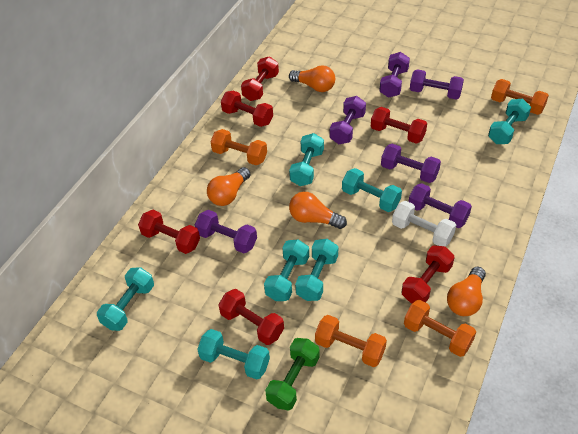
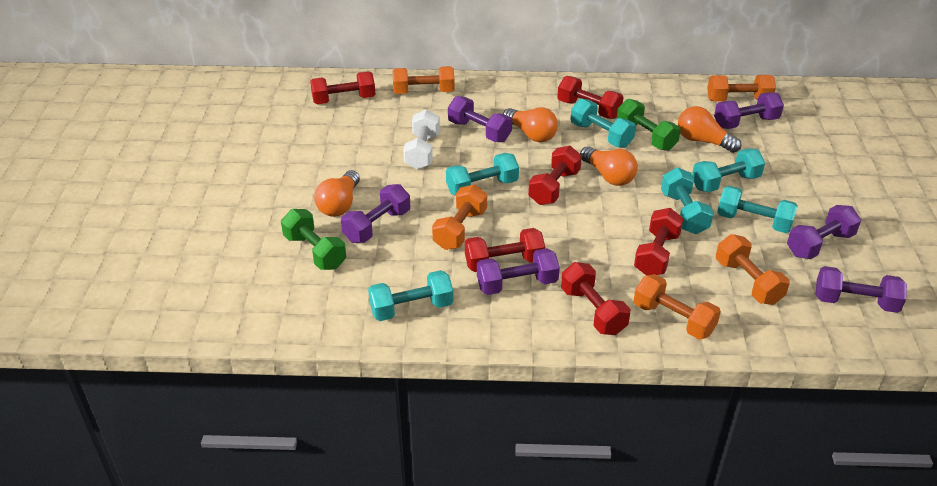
green dumbbell: [265,338,320,411] = 1 -> [281,209,346,270] [617,99,681,151] = 2
orange dumbbell: [211,129,267,165] [315,315,387,367] [404,300,476,357] [491,79,549,115] = 4 -> [392,66,455,94] [432,185,487,250] [634,274,721,339] [707,75,776,102] [716,234,790,305] = 5
turquoise dumbbell: [97,268,154,331] [197,329,270,380] [264,239,309,301] [289,133,324,186] [295,239,338,301] [342,168,402,212] [488,99,531,144] = 7 -> [368,270,453,321] [446,153,519,196] [570,98,636,148] [661,168,714,234] [692,148,765,192] [717,186,798,233] = 6

